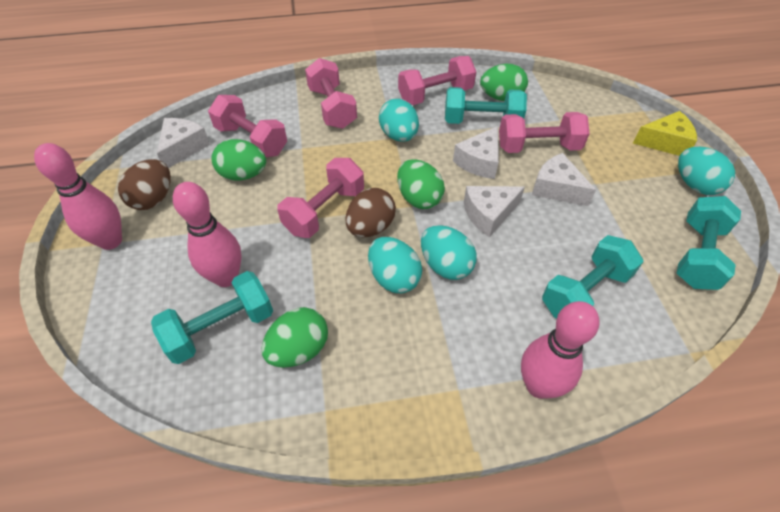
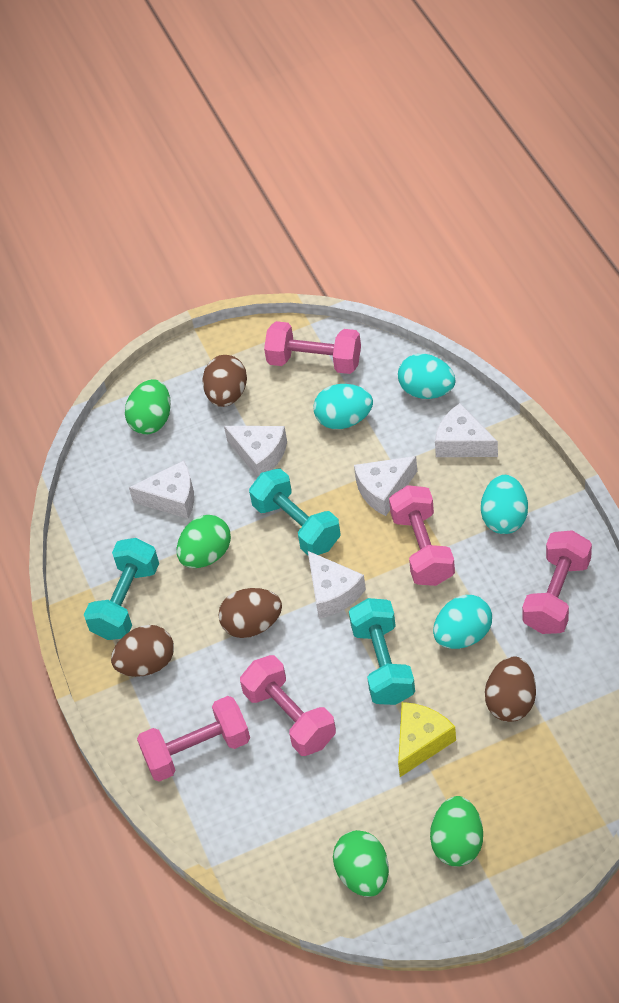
brown egg: [118,159,171,210] [345,188,396,237] = 2 -> [111,625,174,677] [202,355,247,407] [218,588,282,638] [485,656,536,722] = 4
pink bowling pin: [34,143,122,250] [173,182,242,287] [521,301,599,399] = 3 -> none = 0
turquoise dumbbell: [151,271,273,364] [445,87,527,124] [542,235,644,318] [677,196,741,290] = 4 -> [84,538,159,640] [249,468,341,555] [349,598,415,705] = 3
white cheese: [157,118,210,168] [453,126,499,179] [464,186,525,237] [532,153,596,206] = 4 -> [129,461,194,519] [224,426,287,478] [308,551,366,619] [354,456,417,516] [435,403,498,457] = 5

